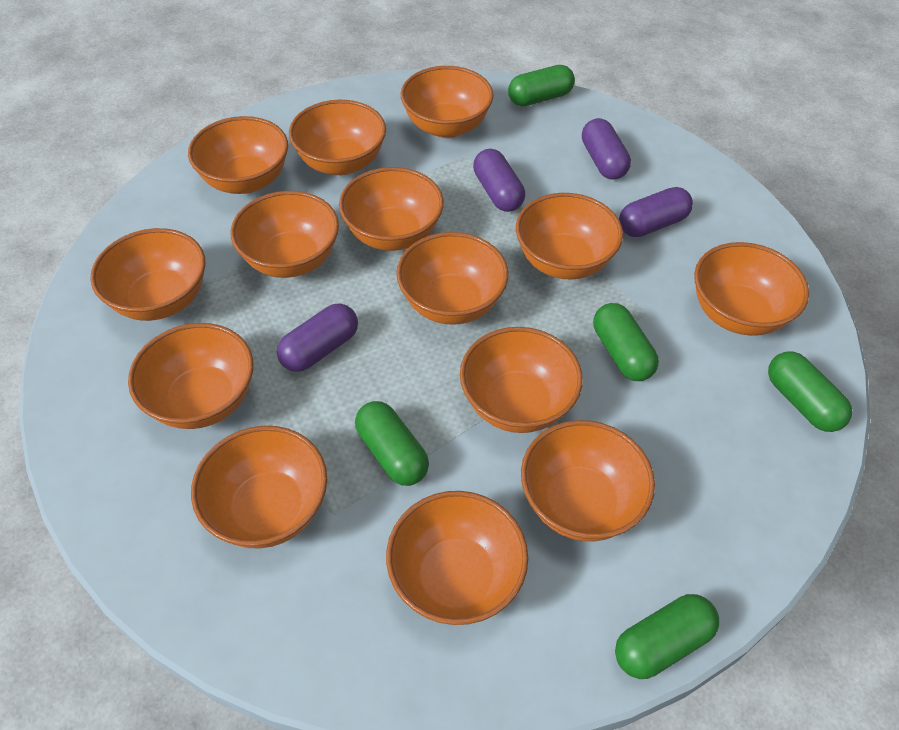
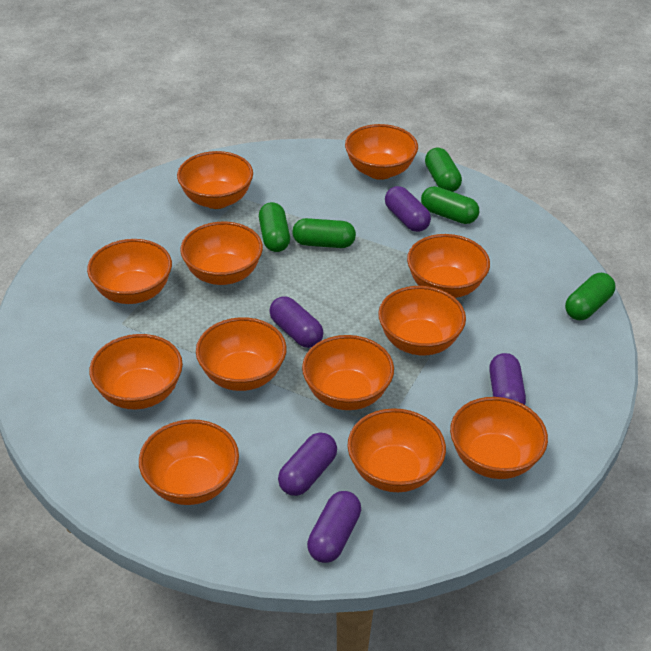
orange bowl: [90,228,205,321] [128,323,254,429] [188,116,288,194] [191,426,327,549] [230,191,339,278] [289,100,386,175] [339,167,444,251] [386,491,528,625] [396,232,508,325] [401,66,494,138] [460,327,583,433] [516,193,623,279] [521,420,655,541] [694,242,809,336] = 14 -> [87,239,172,304] [89,334,183,409] [139,419,239,505] [177,151,253,209] [180,222,263,285] [196,317,287,391] [302,335,394,410] [345,124,418,180] [348,408,446,492] [378,286,466,355] [407,234,490,298] [450,397,548,479] = 12
purple capsule: [277,304,358,372] [473,149,525,212] [582,118,631,180] [619,187,693,237] = 4 -> [269,296,324,348] [278,432,337,496] [307,491,361,563] [385,186,431,232] [489,353,526,405] = 5

